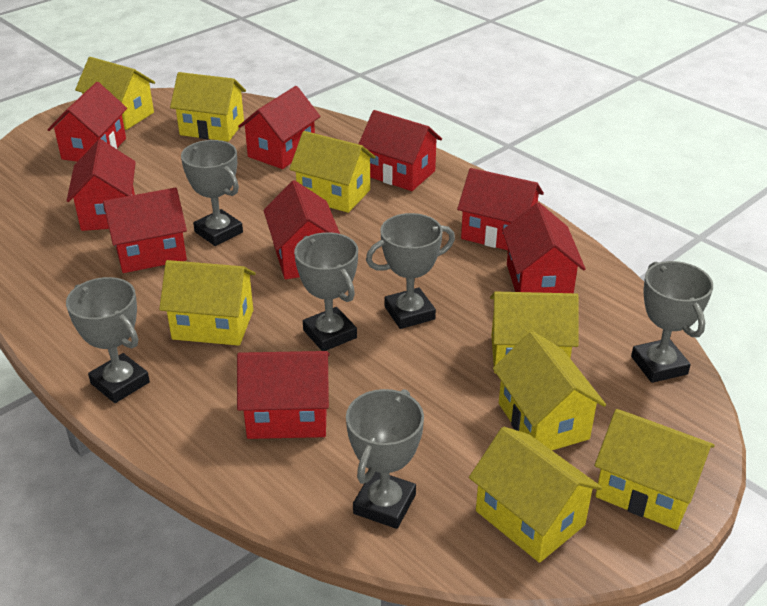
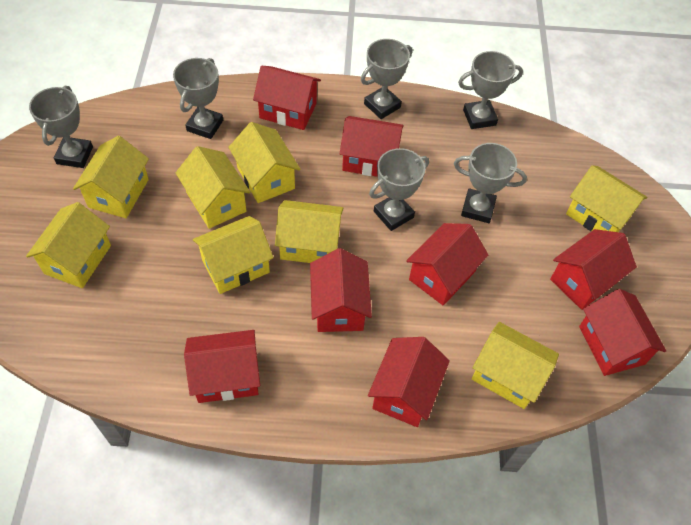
red house: [47,82,127,162] [66,139,136,231] [103,188,187,273] [237,351,330,439] [238,86,320,169] [263,180,340,279] [359,110,442,191] [457,168,544,250] [502,203,586,293] = 9 -> [184,330,260,403] [253,66,321,130] [310,248,372,332] [340,116,403,177] [368,337,450,427] [406,223,488,306] [550,229,637,310] [579,289,666,376] = 8

